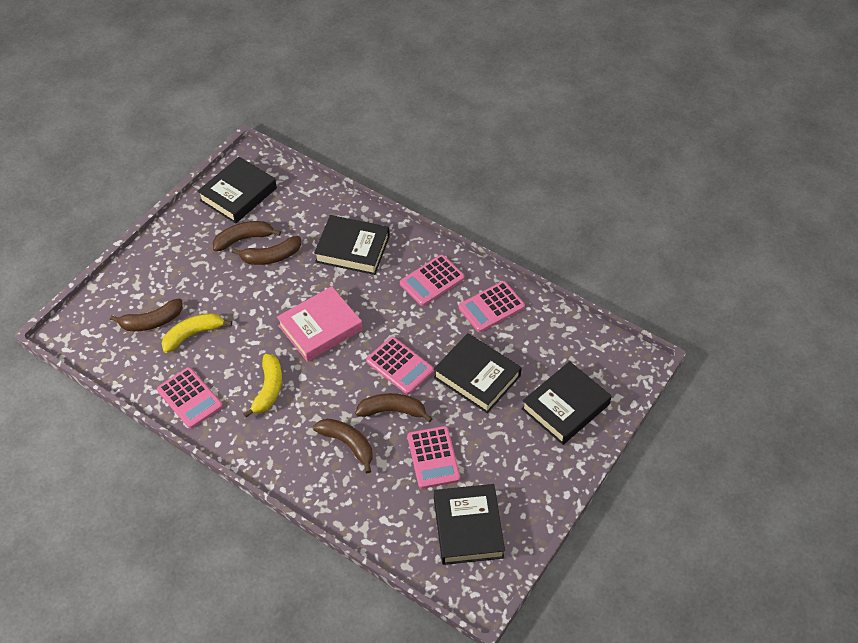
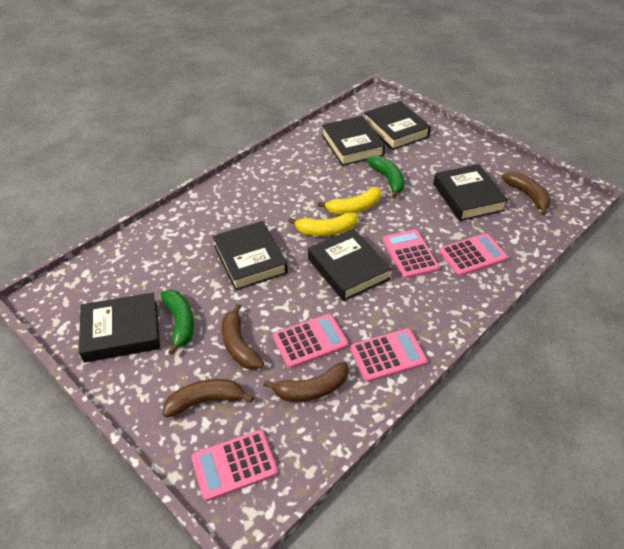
black book: [197,157,277,224] [314,215,390,275] [434,333,522,413] [434,484,505,565] [521,361,612,445] = 5 -> [79,292,160,363] [213,221,288,291] [308,228,392,301] [322,116,385,166] [364,101,431,150] [433,164,508,221] = 6
brown banana: [110,298,183,331] [213,221,281,252] [232,236,301,265] [313,419,373,473] [355,393,433,422] = 5 -> [163,379,254,418] [222,303,264,370] [263,362,349,402] [502,171,551,215] = 4
green banana: none = 0 -> [160,290,194,355] [367,155,405,198] = 2
pink book: [277,286,362,362] = 1 -> none = 0

